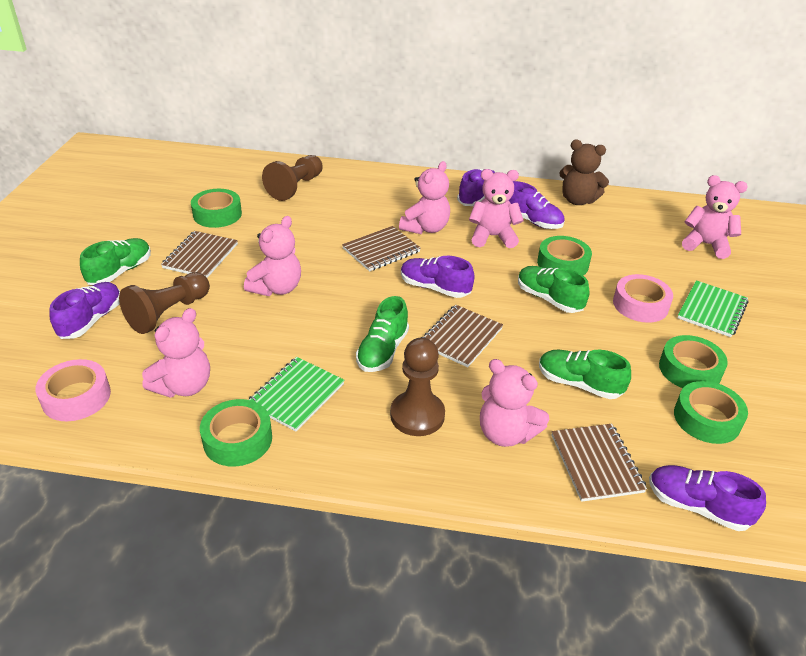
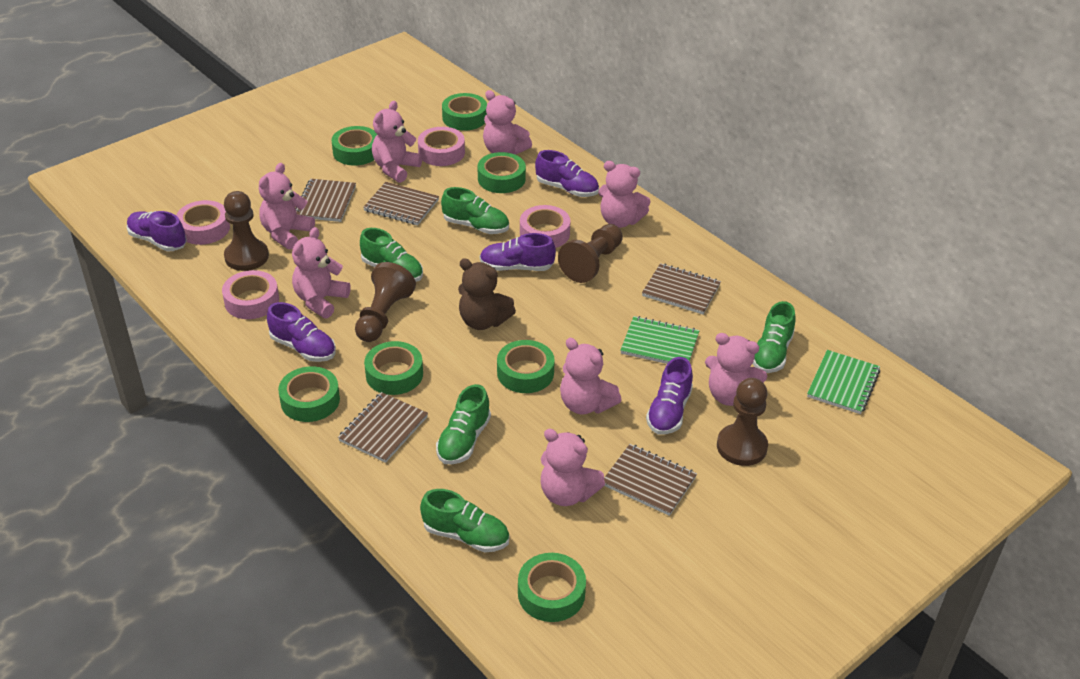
brown notebook: [161,231,238,278] [342,226,421,272] [421,305,503,367] [551,424,647,502] = 4 -> [296,179,356,222] [338,392,428,463] [363,182,439,225] [604,444,697,516] [642,263,721,314] = 5
brown pawn: [119,272,210,334] [262,155,323,201] [390,338,445,436] = 3 -> [224,191,269,271] [355,262,416,342] [558,224,623,283] [717,378,768,466] = 4
green shoe: [80,238,151,285] [356,296,409,372] [518,266,589,313] [539,350,631,399] = 4 -> [360,228,423,282] [420,489,509,552] [436,384,491,465] [441,187,509,234] [753,301,796,373] = 5
green tape: [191,189,242,228] [200,399,272,467] [537,236,592,276] [659,335,728,388] [674,381,748,444] = 5 -> [278,366,340,422] [332,126,377,166] [364,341,423,395] [442,93,487,131] [478,152,526,193] [497,340,555,393] [518,553,586,622] = 7
pink tape: [35,359,111,421] [613,274,673,323] = 2 -> [176,200,230,245] [222,270,279,319] [418,127,465,166] [520,205,570,248] = 4
pink teddy bear: [142,308,210,398] [244,216,301,296] [399,161,450,234] [469,169,524,248] [480,359,549,447] [682,175,748,259] = 6 -> [259,163,315,250] [292,227,351,318] [372,101,422,183] [483,90,532,155] [541,429,605,506] [560,338,621,414] [598,161,651,228] [705,333,767,406] = 8

